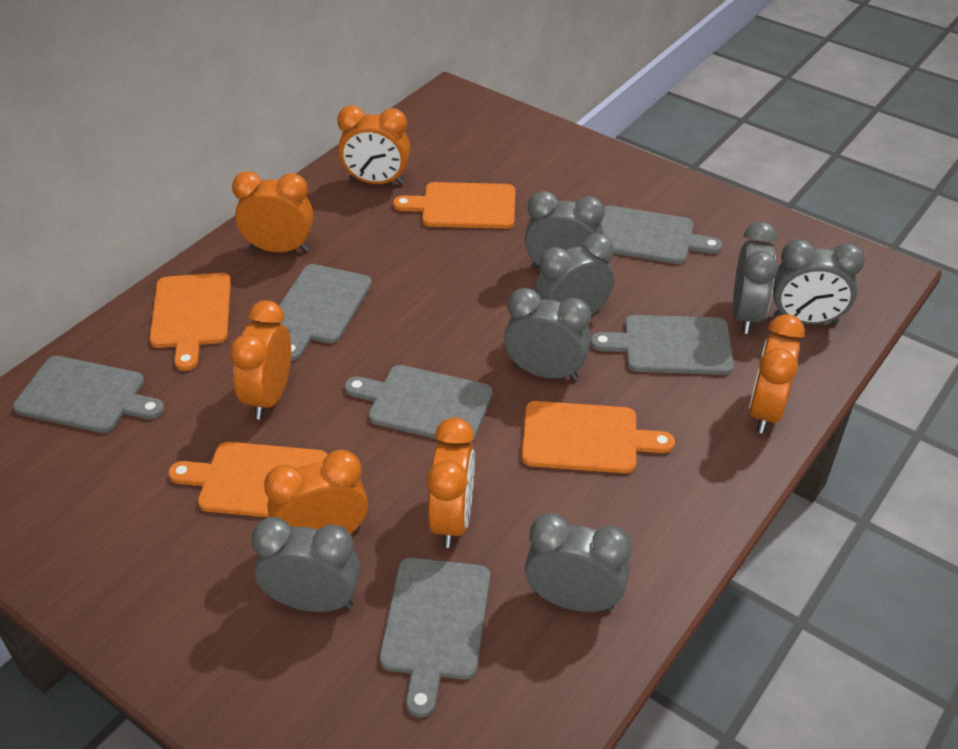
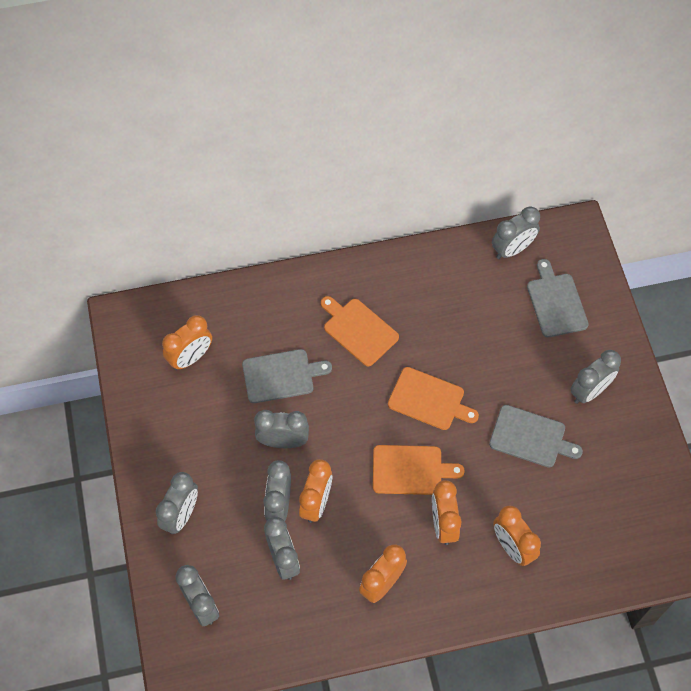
grey cutting board: [13,356,164,433] [279,264,372,361] [345,365,493,443] [379,557,490,717] [591,315,734,375] [601,206,723,264] = 6 -> [242,349,332,403] [489,405,583,468] [527,259,589,337] = 3
orange clock: [230,300,291,419] [232,171,313,252] [264,450,368,534] [337,105,411,185] [427,417,475,548] [749,314,805,433] = 6 -> [162,315,212,370] [299,459,332,523] [359,544,407,603] [432,480,462,545] [493,506,541,566] = 5
orange cutting board: [149,273,231,371] [168,442,328,518] [393,182,515,229] [521,401,675,473] = 4 -> [321,296,399,366] [373,445,465,495] [388,367,479,430] = 3

